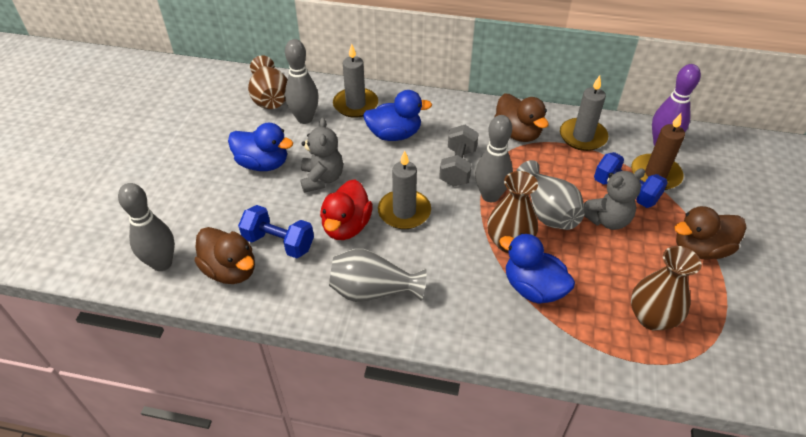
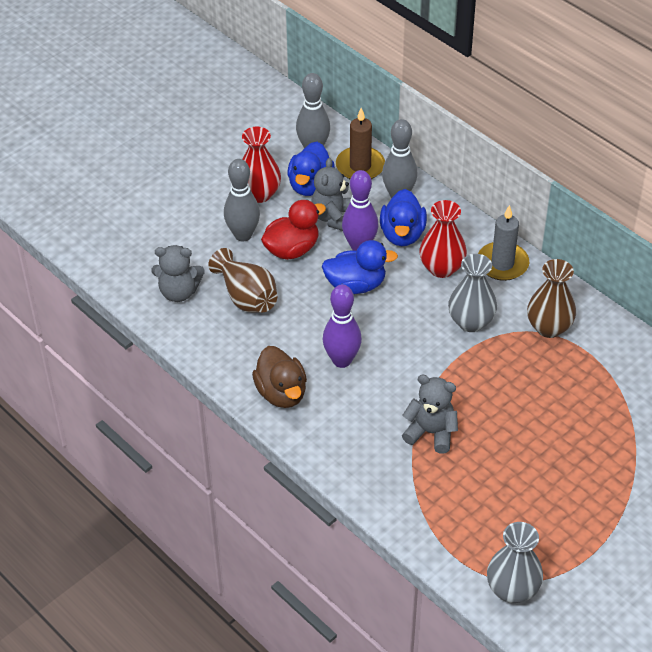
blue dumbbell: [238,205,314,258] [594,152,668,208] = 2 -> none = 0
brown duck: [195,227,255,284] [494,94,549,142] [674,206,746,260] = 3 -> [252,346,307,408] = 1
brown vase: [248,55,288,109] [487,171,538,253] [631,246,702,331] = 3 -> [208,248,277,313] [527,259,576,338] = 2
grey candle: [333,44,378,118] [378,150,431,229] [560,75,608,151] = 3 -> [478,205,529,281] = 1
grey dumbbell: [439,125,479,187] = 1 -> none = 0
grey teddy bear: [300,118,343,193] [583,168,645,230] = 2 -> [151,245,204,302] [311,158,351,231] [402,375,458,454] = 3
purple bowling pin: [652,64,701,146] = 1 -> [323,285,362,368] [342,170,379,251] = 2
red vase: none = 0 -> [242,127,281,203] [419,200,467,278] = 2

